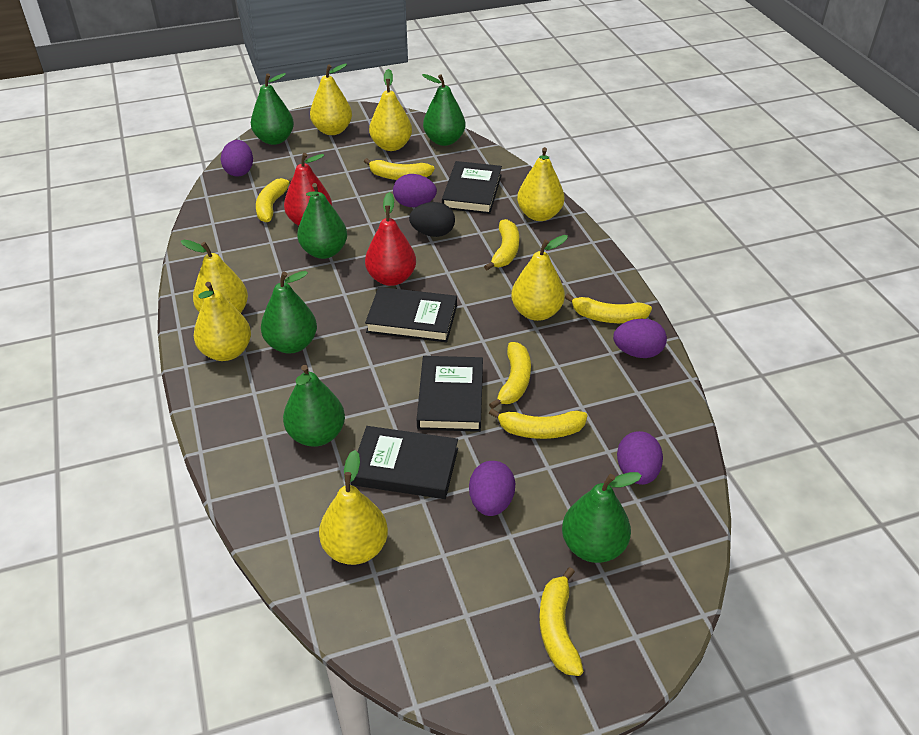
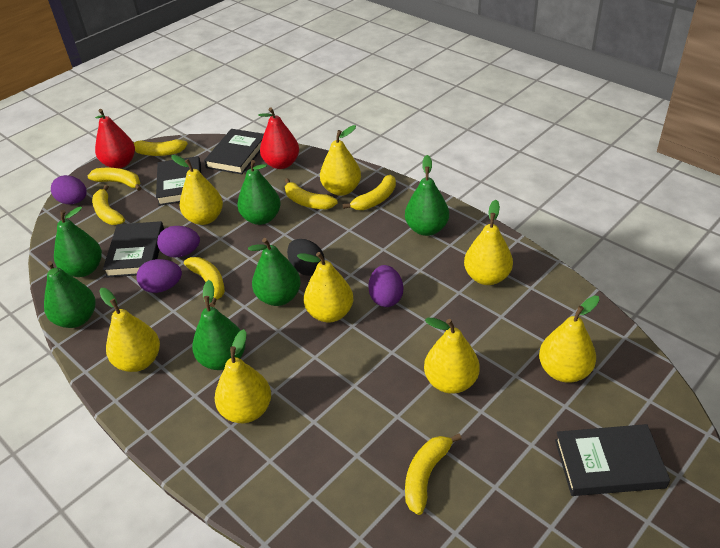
purple egg: [221,140,253,177] [393,174,437,207] [469,461,515,516] [613,319,667,358] [617,431,663,485] = 5 -> [51,175,87,204] [136,259,182,293] [157,226,200,258] [368,265,403,307] = 4
yellow pear: [181,240,248,313] [194,282,251,361] [310,63,352,135] [319,450,388,565] [369,69,412,151] [511,235,568,321] [517,147,564,221] = 7 -> [99,288,160,372] [172,155,223,225] [215,329,271,423] [297,252,353,323] [320,125,361,196] [424,318,480,394] [464,200,513,285] [539,296,599,383] = 8

